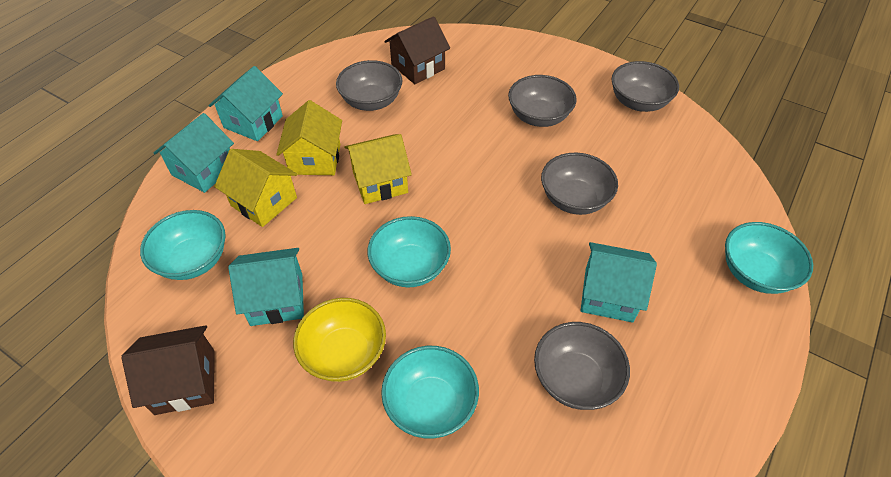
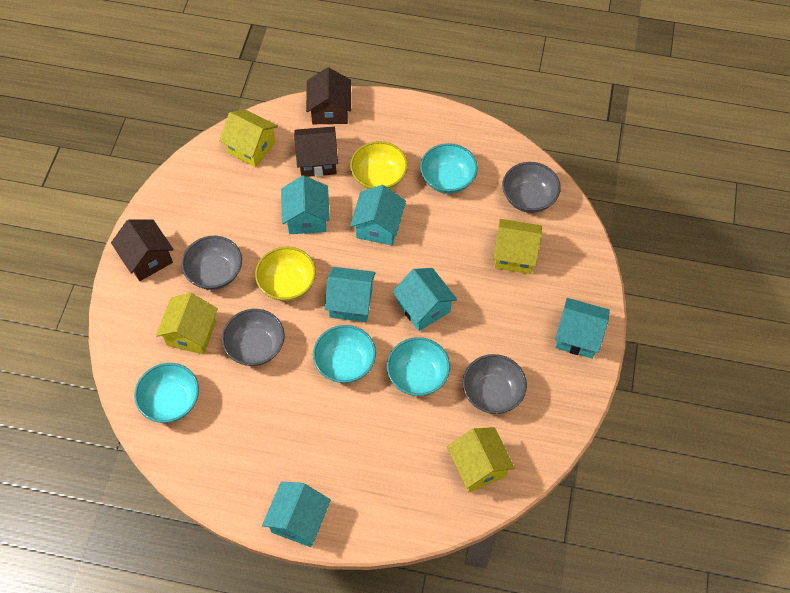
brown house: [121,325,215,415] [384,16,450,84] = 2 -> [111,219,174,281] [294,127,338,177] [306,67,351,124] = 3
grey bowl: [336,60,402,111] [508,75,577,127] [534,322,630,410] [541,153,618,215] [612,61,679,112] = 5 -> [182,236,242,290] [222,309,285,366] [463,354,527,414] [502,162,561,213] = 4
turquoise house: [154,113,234,193] [209,66,283,141] [228,248,304,326] [581,242,657,323] = 4 -> [262,481,331,547] [281,175,330,234] [325,267,375,322] [350,185,406,245] [392,268,457,331] [555,298,610,359] = 6
yellow bowl: [293,298,386,382] = 1 -> [255,247,316,301] [350,141,408,189] = 2
yellow house: [214,149,297,227] [276,100,342,175] [345,134,412,204] = 3 -> [156,293,218,354] [219,109,278,168] [447,427,515,492] [493,219,542,274] = 4

